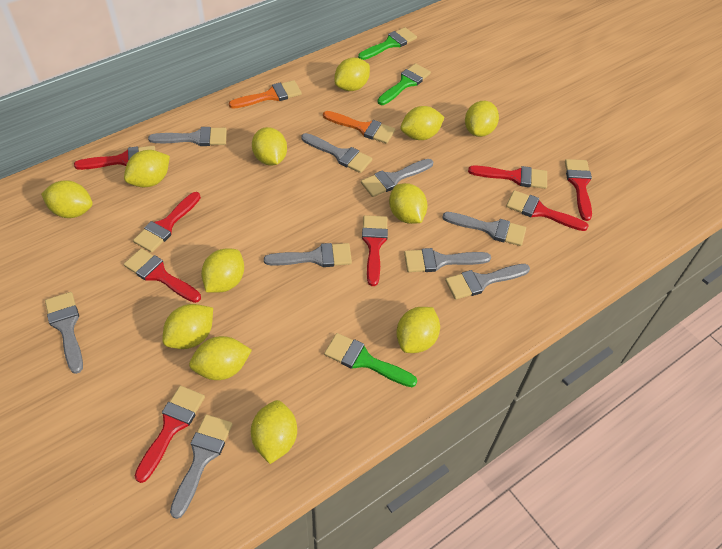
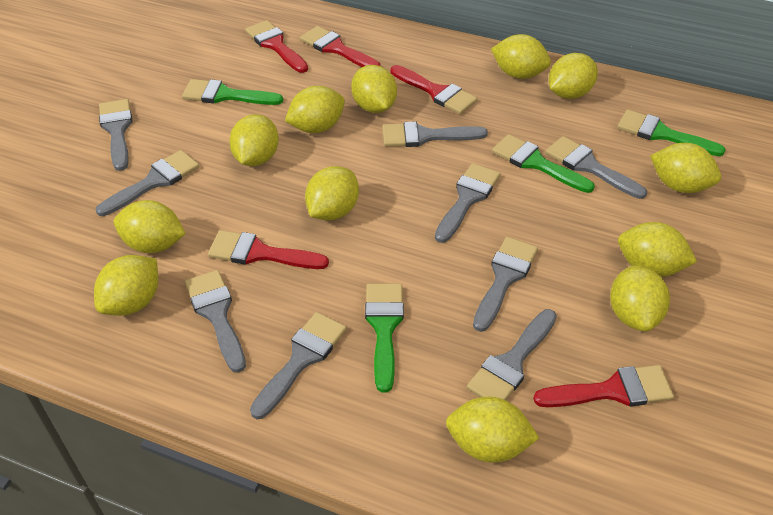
green brush: [324,333,417,387] [358,27,417,60] [378,63,431,105] = 3 -> [182,79,283,105] [365,284,404,393] [492,134,595,193] [617,109,726,156] = 4
orange brush: [229,80,302,109] [323,111,395,144] = 2 -> none = 0
red brush: [74,146,155,170] [124,248,201,303] [133,192,201,253] [135,386,205,483] [362,215,388,286] [468,166,547,189] [506,190,589,231] [565,159,592,221] = 8 -> [208,230,329,269] [245,20,308,73] [300,26,380,67] [391,65,478,114] [533,365,674,407] = 5

